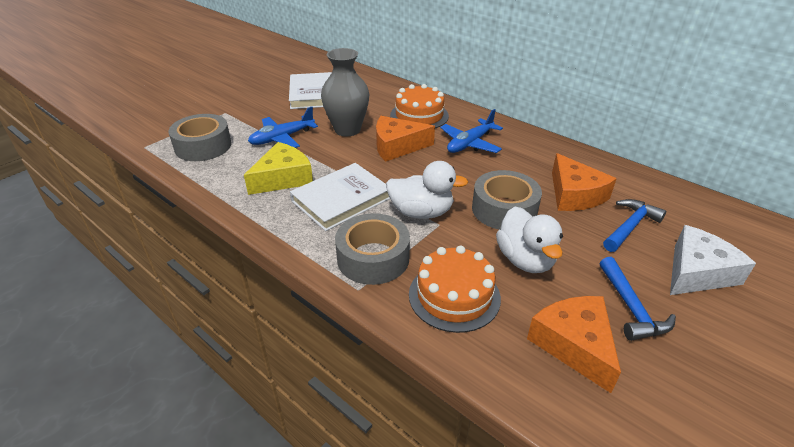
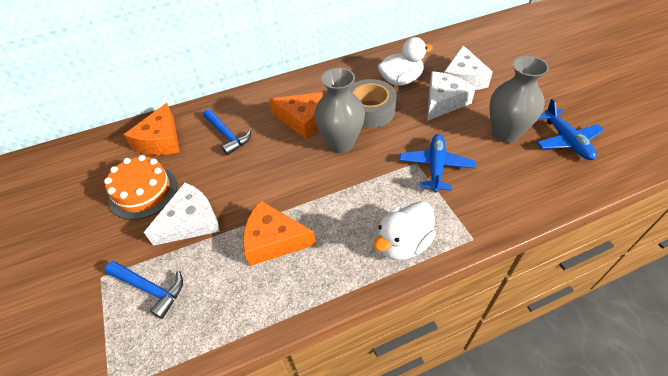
grey tape: [169,114,232,161] [335,213,410,285] [472,170,542,230] = 3 -> [349,79,397,128] = 1
grey vase: [321,48,370,136] = 1 -> [314,68,365,153] [489,56,549,143] = 2
orange cake: [390,84,449,128] [409,246,501,333] = 2 -> [104,155,177,220] = 1
white book: [289,72,332,109] [290,163,390,231] = 2 -> none = 0
white cheese: [670,225,756,295] = 1 -> [144,183,220,246] [427,71,476,121] [444,45,493,90] = 3
yellow cheese: [244,142,313,195] = 1 -> none = 0

